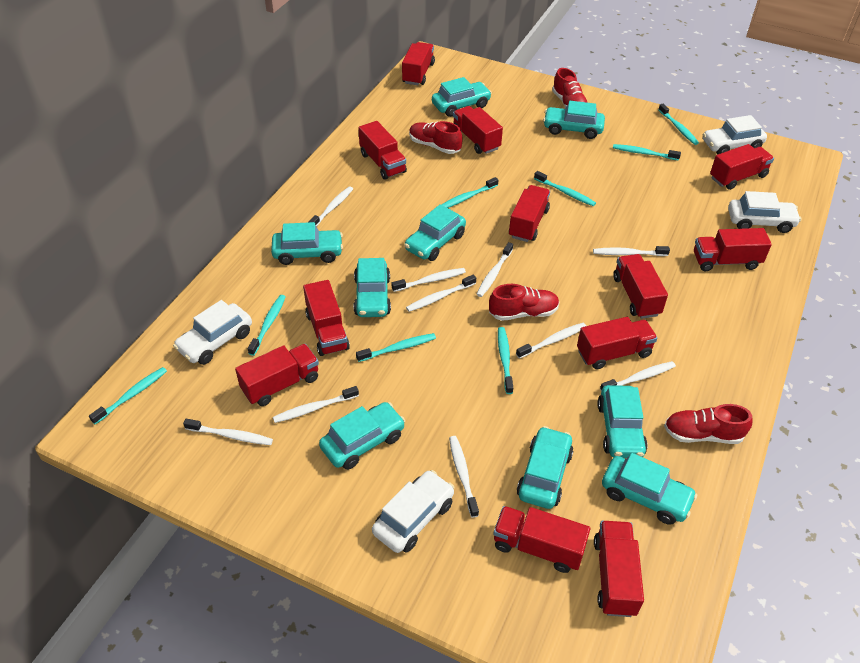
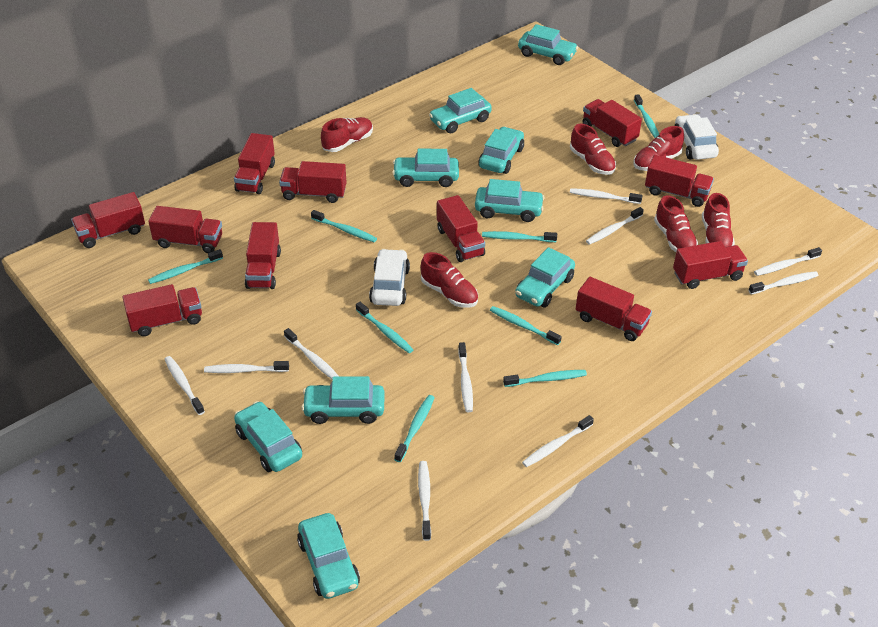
red shoe: [409,121,463,154] [489,284,560,321] [552,68,588,109] [664,404,753,444] = 4 -> [321,117,373,152] [421,252,478,308] [570,124,616,175] [633,126,684,171] [654,195,698,252] [702,193,735,247] = 6
red truck: [235,344,319,406] [303,280,350,356] [358,121,407,180] [402,42,435,85] [453,106,503,154] [493,506,590,573] [509,185,550,242] [577,317,657,369] [594,521,644,617] [613,254,668,319] [694,228,772,271] [710,144,774,190] = 12 -> [71,192,145,248] [122,284,202,336] [148,206,222,253] [234,133,275,194] [245,222,281,289] [279,161,347,203] [437,195,485,262] [576,277,652,341] [583,99,642,147] [645,155,714,207] [673,241,748,289] = 11
white car: [173,300,252,365] [372,470,454,553] [703,115,767,155] [728,191,801,233] = 4 -> [369,249,410,306] [674,114,719,160] = 2

